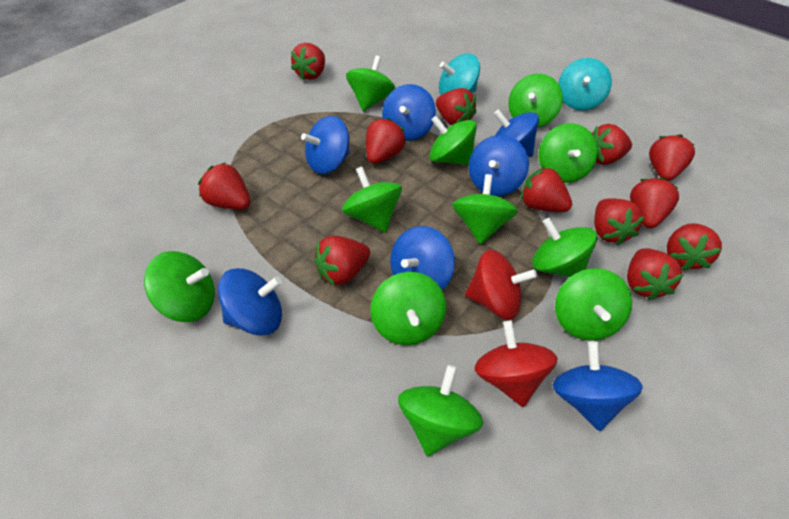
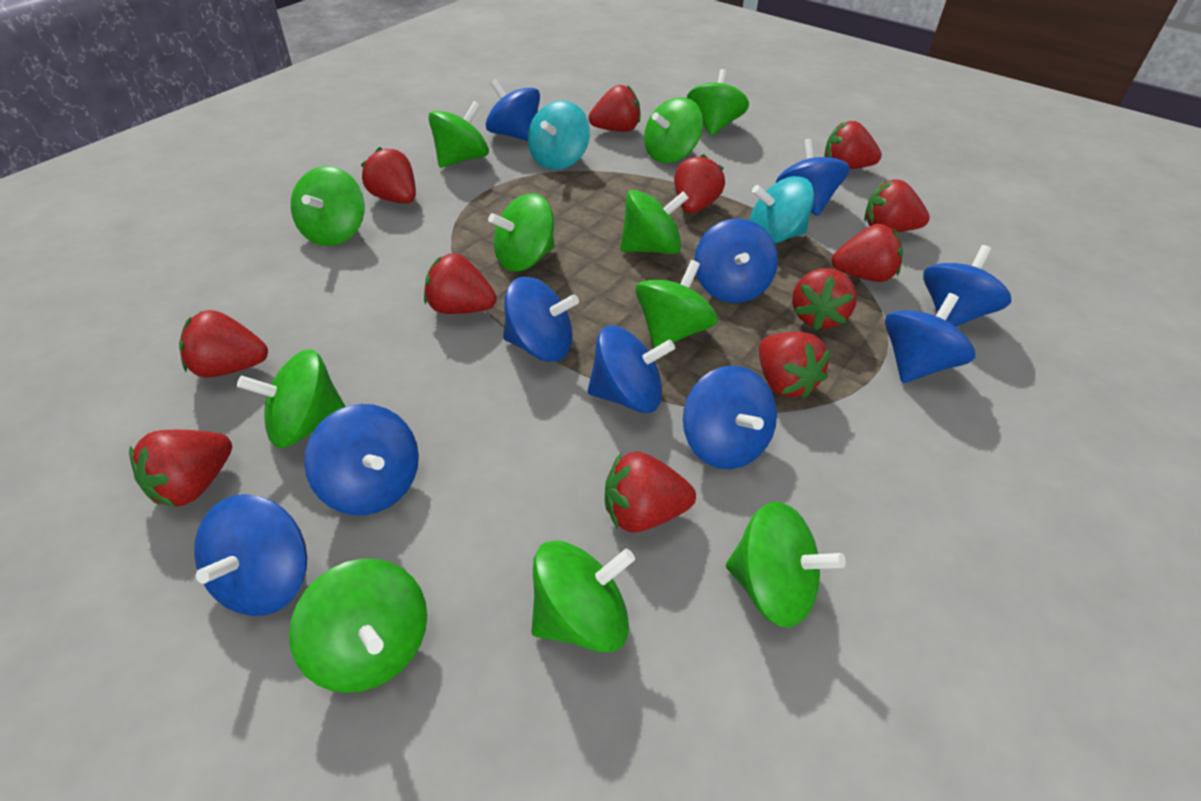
blue spinning top: [218,268,282,336] [301,116,350,174] [382,84,436,141] [390,226,455,290] [469,135,529,196] [494,109,539,157] [552,341,643,431] = 7 -> [194,494,307,616] [304,404,419,515] [486,79,540,141] [503,277,579,362] [588,325,675,413] [683,366,777,469] [694,218,778,303] [776,139,850,216] [885,293,975,383] [923,245,1011,327] = 10
red spinning top: [465,249,537,320] [474,321,557,407] = 2 -> none = 0

